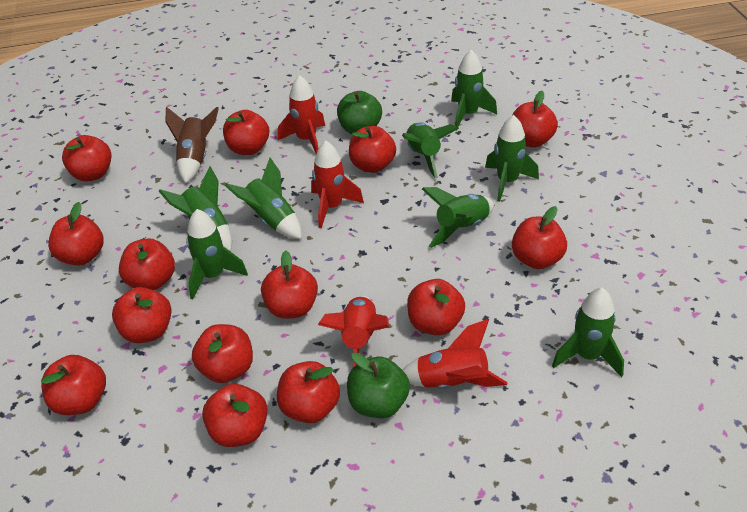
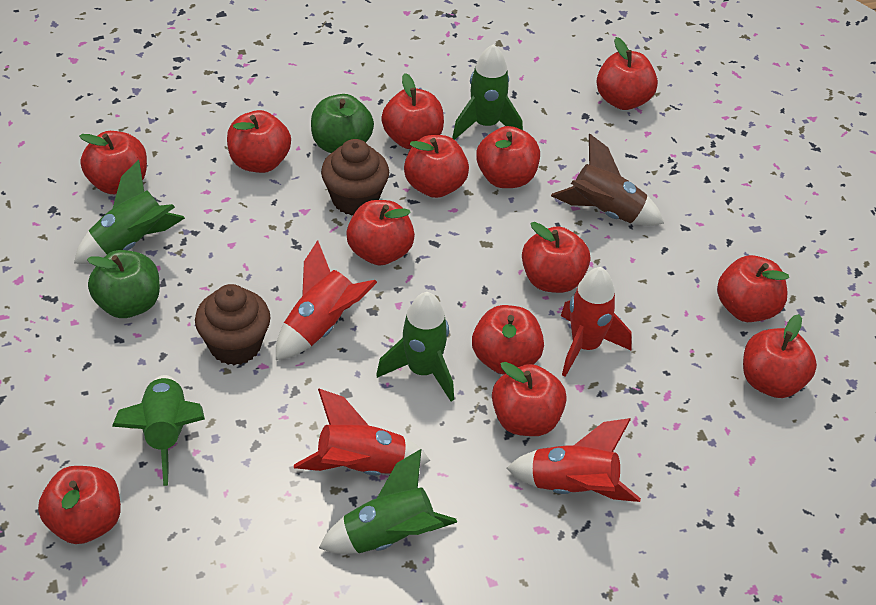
brown cupcake: none = 0 -> [195,284,271,365] [321,139,389,216] = 2
green rocket: [159,166,232,251] [186,209,248,299] [225,158,302,239] [402,122,459,178] [422,187,494,248] [451,50,497,127] [485,115,539,202] [552,287,624,377] = 8 -> [74,159,185,264] [112,375,205,486] [319,449,457,554] [376,292,454,402] [452,44,523,140] = 5
red apple: [41,355,106,415] [48,202,104,265] [62,135,111,181] [112,287,172,343] [119,238,175,290] [192,324,253,383] [202,384,268,447] [223,110,269,155] [261,250,318,319] [277,361,340,423] [349,126,396,173] [407,279,465,335] [512,91,558,148] [512,206,567,269] = 14 -> [38,466,121,544] [79,131,147,194] [227,110,291,173] [346,200,415,265] [381,73,444,149] [404,135,469,198] [472,305,544,375] [476,126,540,188] [492,362,567,436] [522,222,590,293] [596,37,658,110] [717,255,789,322] [743,314,817,398] = 13

